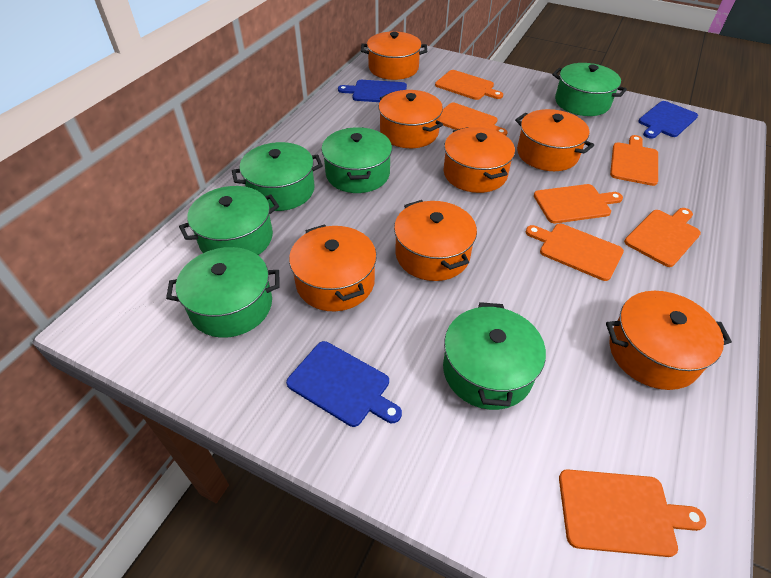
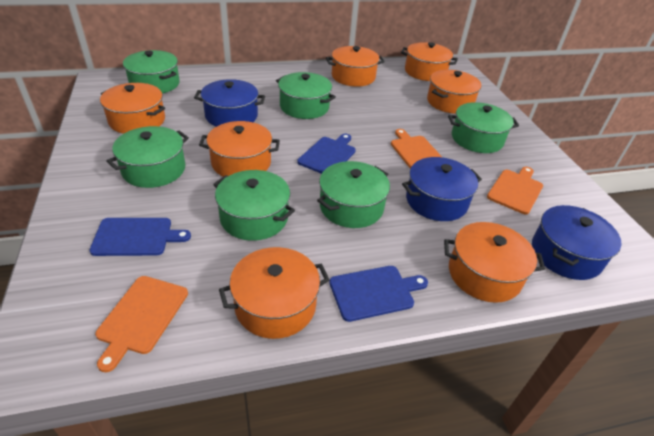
blue pot: none = 0 -> [194,79,265,127] [402,157,482,221] [532,205,622,280] = 3
orange cutting board: [435,70,503,100] [440,103,508,136] [526,224,624,281] [534,184,623,223] [559,469,706,557] [610,135,658,186] [624,208,701,267] = 7 -> [95,276,188,372] [391,129,443,169] [487,167,543,214] = 3

